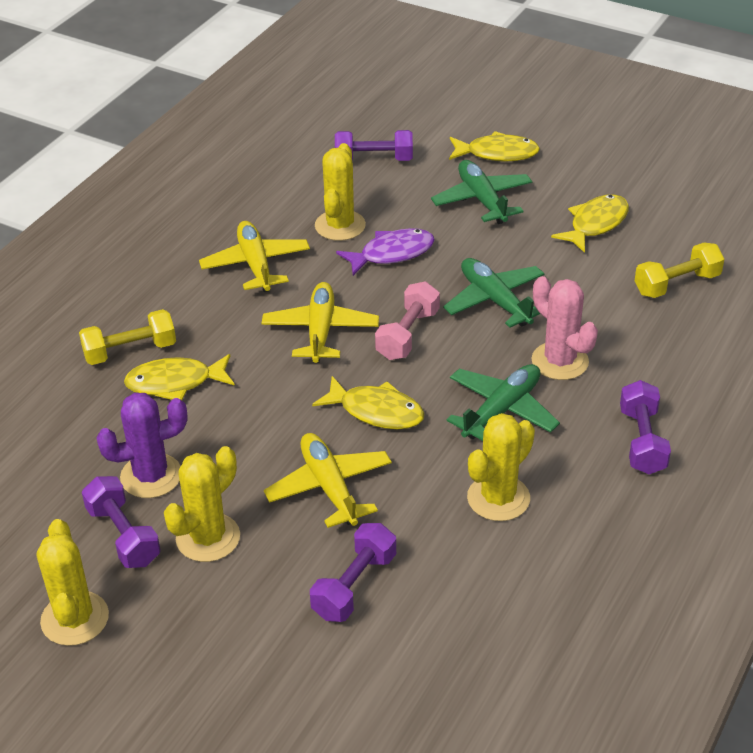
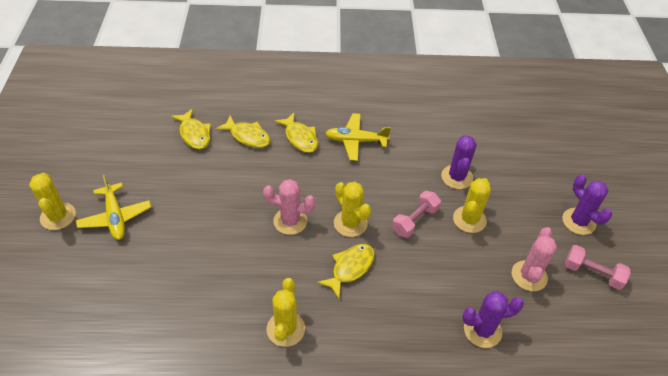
green plane: [431,160,532,224] [443,258,545,328] [447,364,560,441] = 3 -> none = 0
pink cactus: [532,276,598,380] = 1 -> [263,179,316,235] [512,227,557,291] = 2
pink dumbbell: [375,281,440,360] = 1 -> [392,191,441,238] [565,245,631,290] = 2
purple cactus: [96,393,187,498] = 1 -> [441,135,477,189] [462,291,524,348] [562,174,612,235] = 3
purple dumbbell: [82,476,161,568] [310,523,396,622] [335,130,413,161] [620,380,671,474] = 4 -> none = 0
purple fish: [336,228,435,276] = 1 -> none = 0
yellow dumbbell: [79,309,176,365] [635,243,724,298] = 2 -> none = 0
yellow plane: [199,221,310,292] [262,282,379,363] [264,433,392,528] = 3 -> [76,175,151,240] [325,113,391,161] = 2

